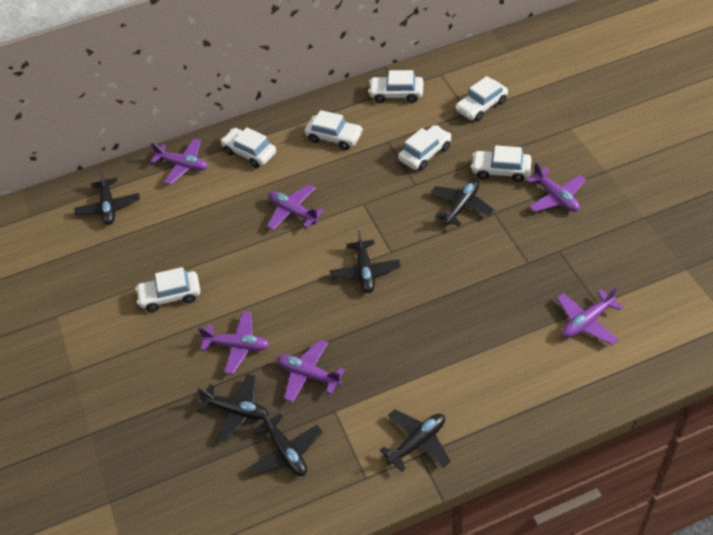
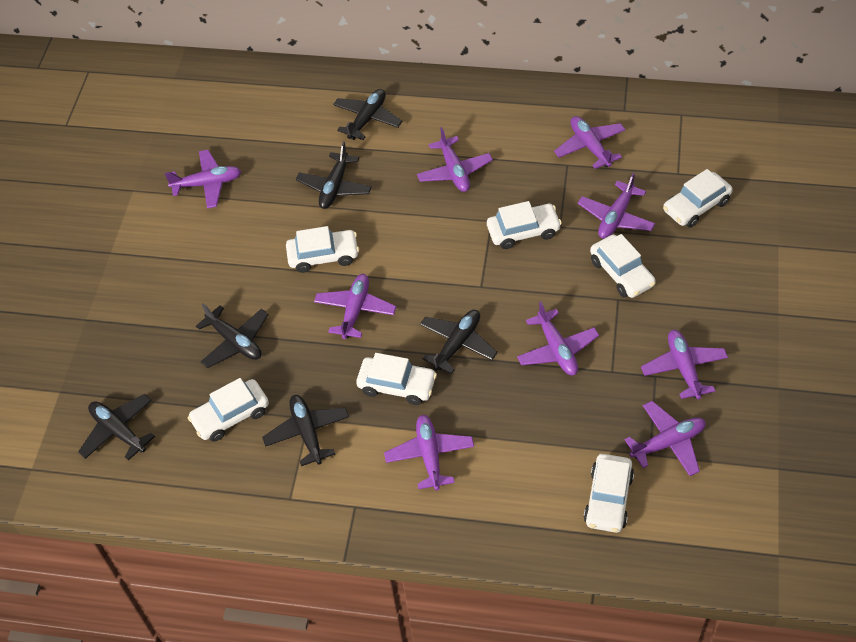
purple plane: [150,139,207,184] [198,311,269,374] [267,184,324,230] [277,340,345,403] [526,162,586,212] [557,287,623,345] = 6 -> [165,150,241,209] [314,274,396,339] [384,415,474,491] [417,127,493,192] [517,301,599,375] [554,116,625,169] [578,173,655,239] [625,401,706,476] [641,330,728,400] = 9

